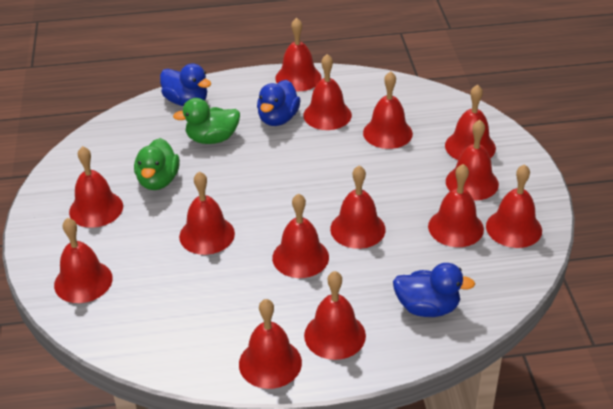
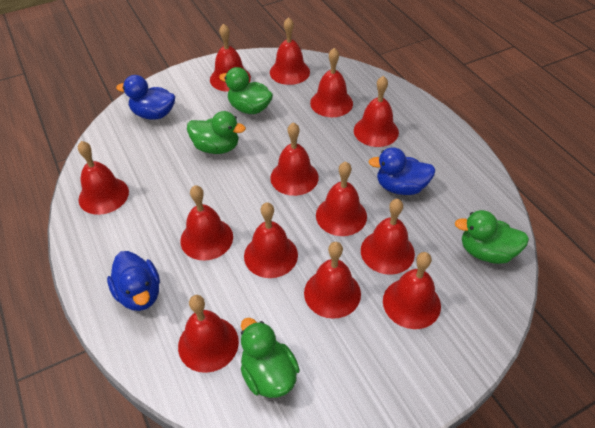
green duck: [134,138,180,190] [173,98,240,144] = 2 -> [187,111,246,154] [219,67,273,114] [241,318,300,398] [455,210,529,264] = 4
red bell: [54,218,113,303] [69,146,123,228] [179,171,235,255] [239,299,302,389] [272,193,329,278] [275,18,321,91] [303,54,352,130] [304,271,366,360] [330,165,386,249] [363,71,413,149] [428,164,484,247] [445,84,496,160] [446,120,499,201] [486,164,542,248] = 14 -> [78,141,129,215] [178,295,239,373] [180,185,233,261] [210,24,251,92] [244,203,298,278] [270,17,310,85] [270,122,319,196] [304,242,361,319] [310,48,353,117] [316,161,367,236] [354,76,399,147] [361,199,415,275] [383,252,441,329] = 13

